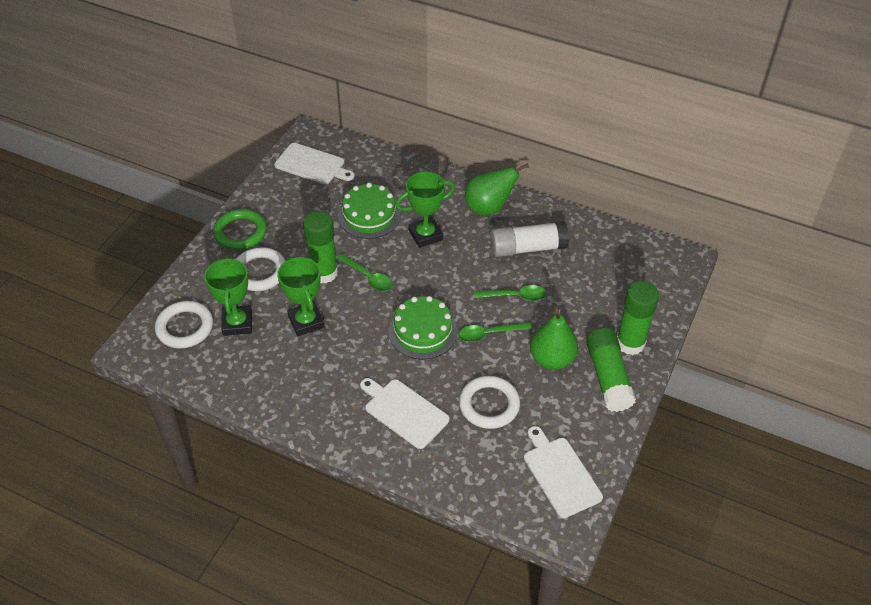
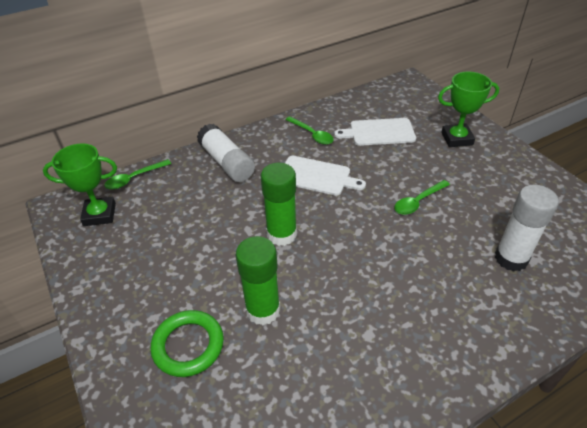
green cake: [338,183,400,239] [389,296,457,359] = 2 -> none = 0
green glue stick: [303,211,338,283] [586,328,636,412] [617,281,659,355] = 3 -> [236,236,280,325] [261,163,297,246] = 2
green pear: [465,163,529,215] [530,306,578,370] = 2 -> none = 0
green trophy: [204,256,252,336] [277,256,324,336] [396,172,455,248] = 3 -> [43,143,117,226] [438,72,499,147] = 2
white cutting board: [275,143,355,184] [360,378,450,449] [524,426,603,518] = 3 -> [285,156,366,196] [334,118,416,146] = 2
white glue stick: [490,221,569,257] = 1 -> [197,124,255,182] [495,185,559,271] = 2
white ring: [155,301,213,348] [235,247,286,291] [459,376,520,429] = 3 -> none = 0

